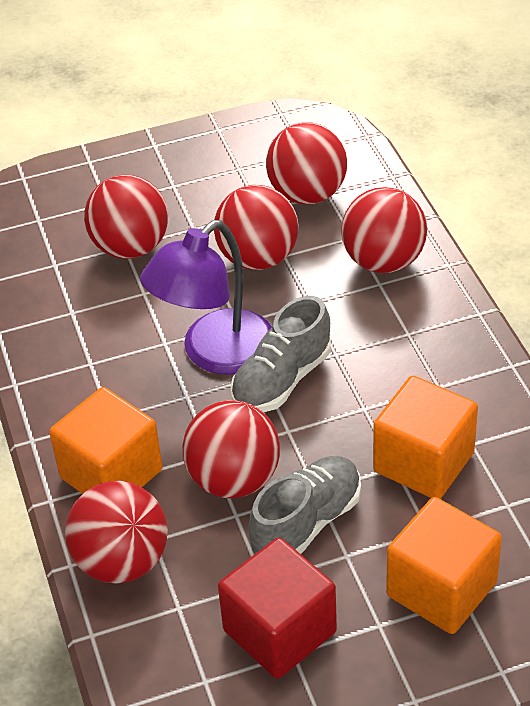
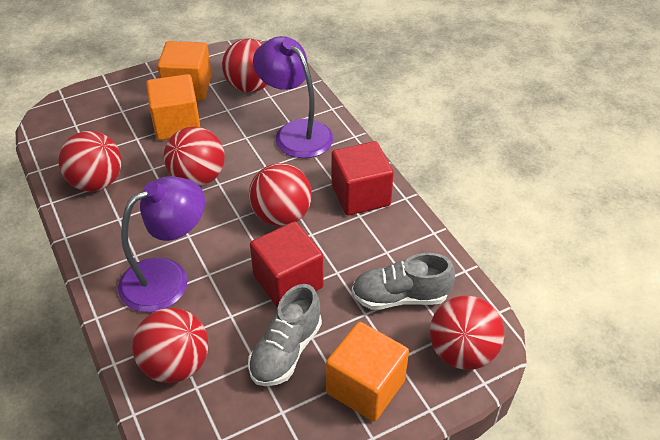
purple lamp: [140,220,272,375] = 1 -> [118,176,205,312] [253,36,333,158] = 2
red cube: [218,538,337,679] = 1 -> [250,222,324,308] [332,141,394,215] = 2

